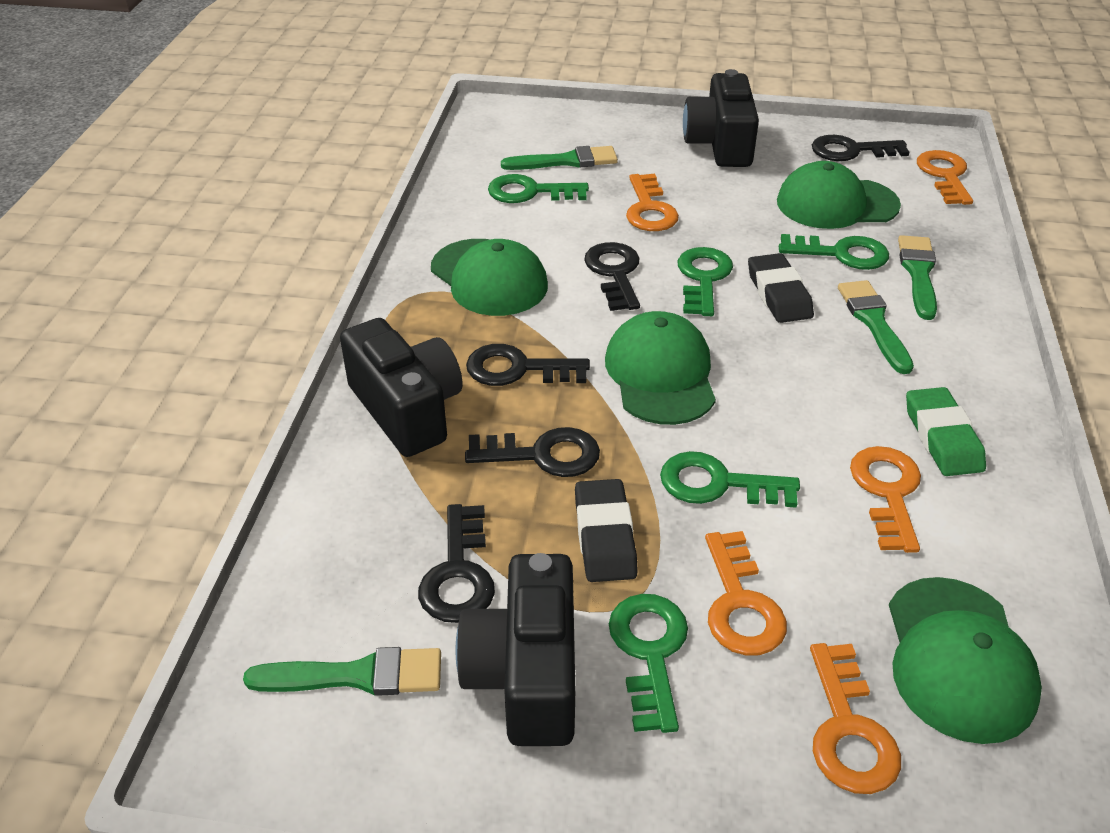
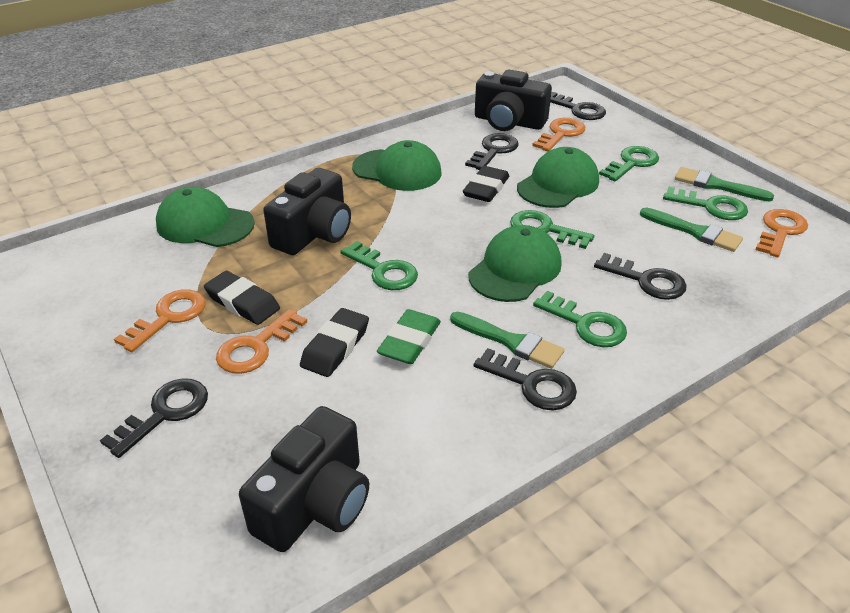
black eraser: [575,479,638,582] [748,253,814,323] = 2 -> [204,271,280,325] [300,308,369,377] [463,166,509,202] = 3
green brush: [243,647,441,696] [501,146,618,170] [838,280,914,374] [898,235,937,320] = 4 -> [450,312,565,369] [640,207,743,252] [675,167,774,201] = 3
orange key: [626,174,679,231] [705,531,787,656] [810,643,901,794] [850,446,921,553] [917,150,973,205] = 5 -> [114,289,206,352] [216,309,307,374] [532,118,585,151] [755,209,808,257] = 4

